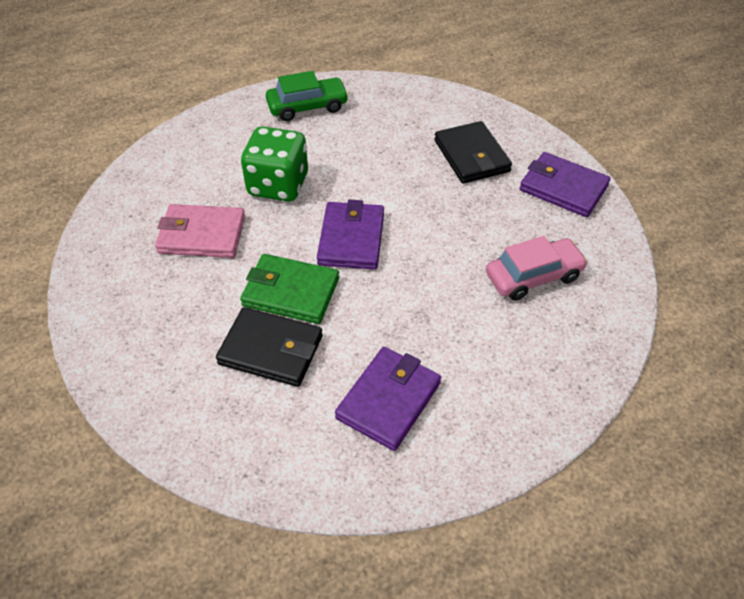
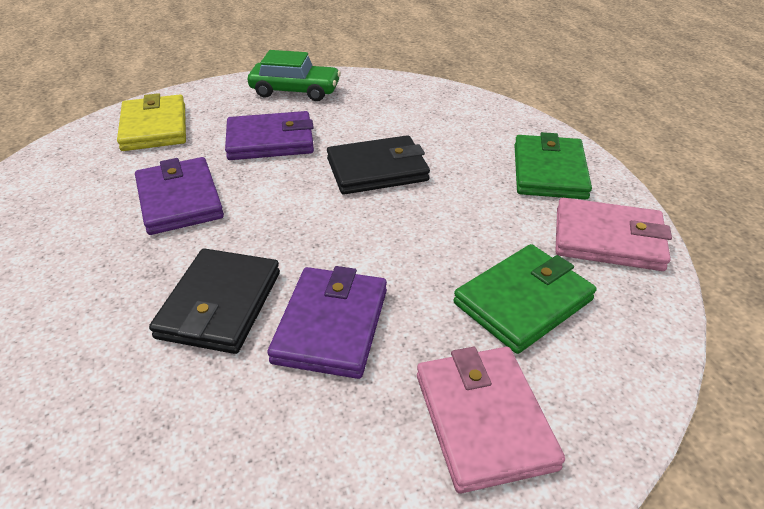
green dice: [241,126,308,201] = 1 -> none = 0
green wallet: [240,254,339,324] = 1 -> [453,244,597,354] [514,132,592,199] = 2
pink car: [486,236,588,301] = 1 -> none = 0
pink wallet: [155,204,245,258] = 1 -> [417,347,565,494] [556,198,672,271] = 2
yellow wallet: none = 0 -> [117,93,186,151] = 1

